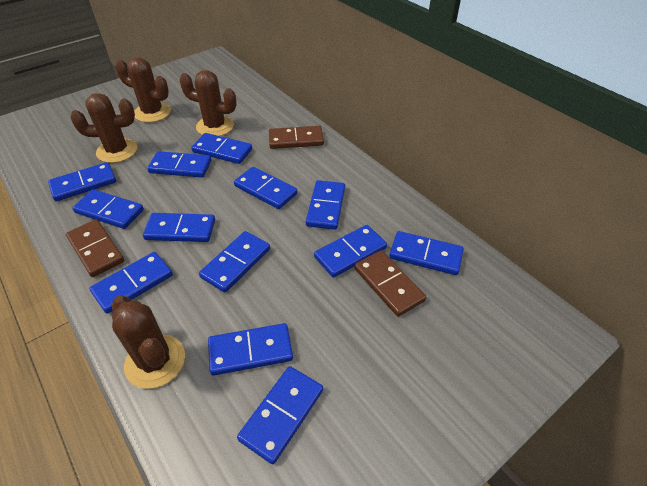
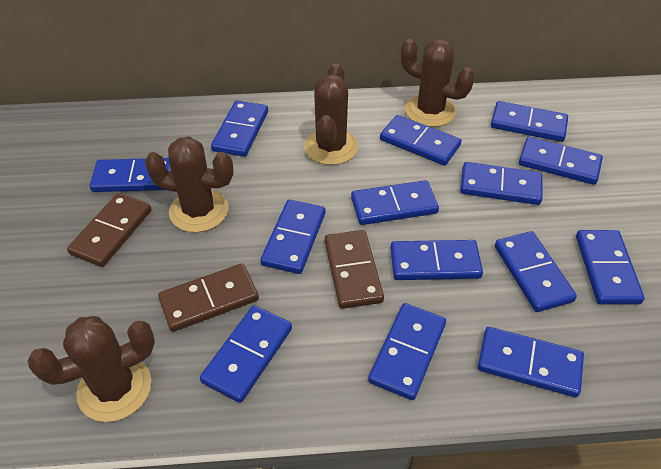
blue domino: [48,162,116,201] [73,189,144,229] [89,252,173,314] [143,213,215,242] [147,151,211,178] [191,133,252,164] [199,231,270,293] [208,323,293,376] [234,167,298,209] [237,366,323,464] [306,180,345,230] [314,225,387,278] [389,231,464,275] = 13 -> [90,158,171,192] [200,305,292,403] [211,100,268,157] [260,200,325,274] [351,180,439,225] [368,303,446,400] [380,115,461,166] [390,240,483,280] [460,162,542,205] [478,327,584,397] [491,101,568,142] [495,231,577,312] [519,137,603,185] [576,230,645,304] = 14

